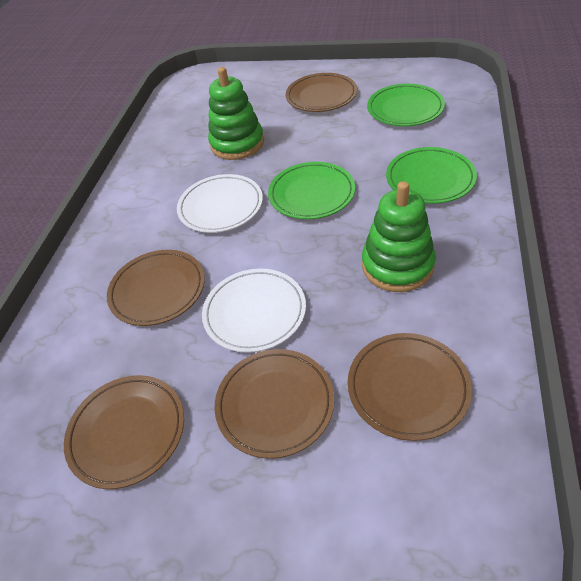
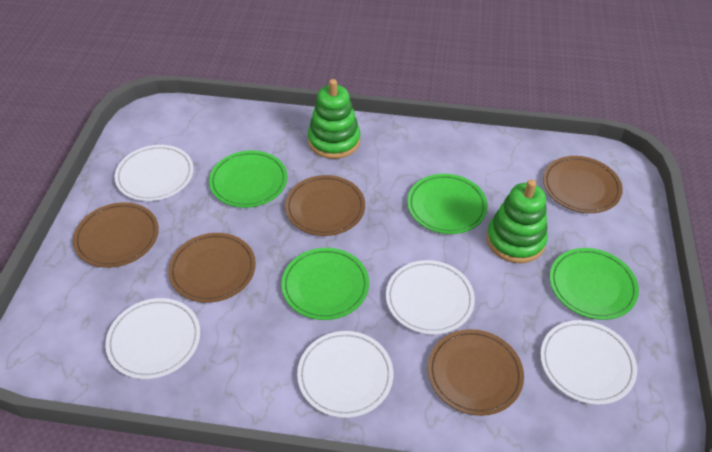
green plate: [268,162,355,219] [367,84,445,126] [386,147,477,204] = 3 -> [209,150,287,208] [281,248,369,320] [407,174,488,234] [550,248,639,320] = 4
white plate: [177,174,263,233] [202,269,306,353] = 2 -> [105,298,200,379] [115,145,194,201] [297,331,393,418] [386,260,475,334] [540,320,637,405] = 5

